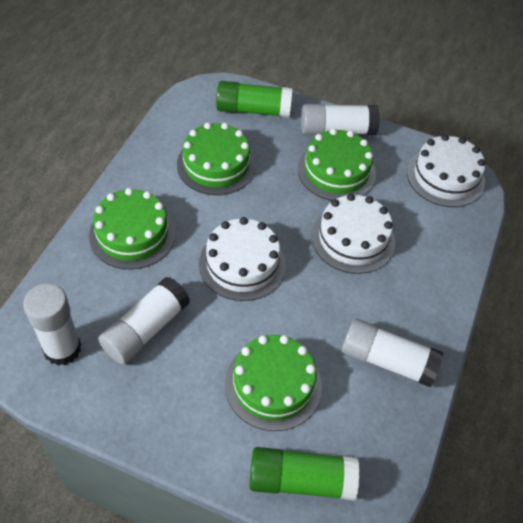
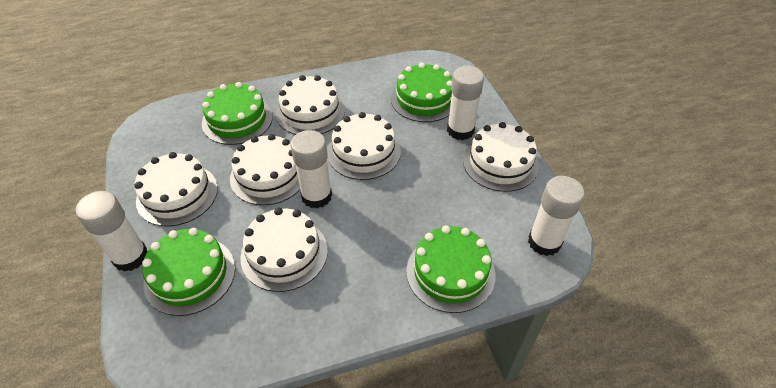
green glue stick: [216,81,292,117] [249,447,359,501] = 2 -> none = 0
white cake: [199,217,286,301] [311,193,395,274] [407,134,485,207] = 3 -> [134,152,218,226] [230,134,300,205] [240,207,328,292] [276,75,345,135] [327,112,401,180] [463,122,539,192] = 6

